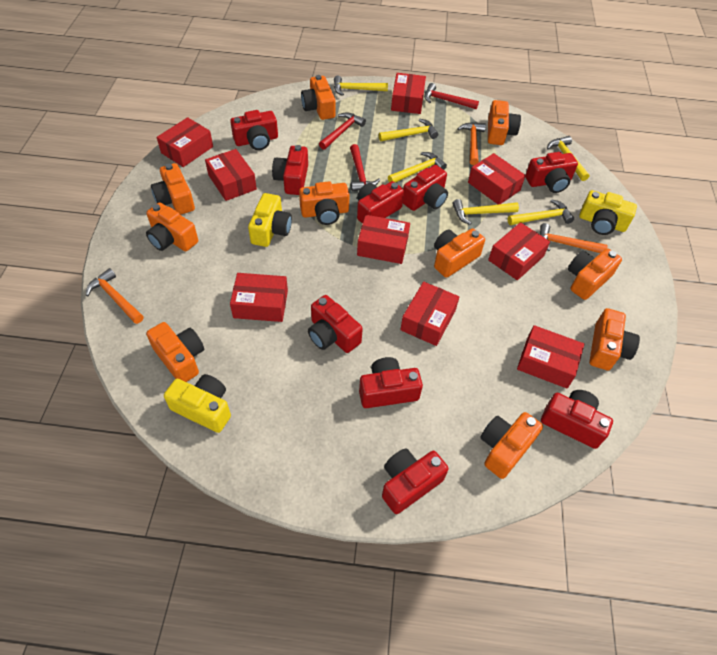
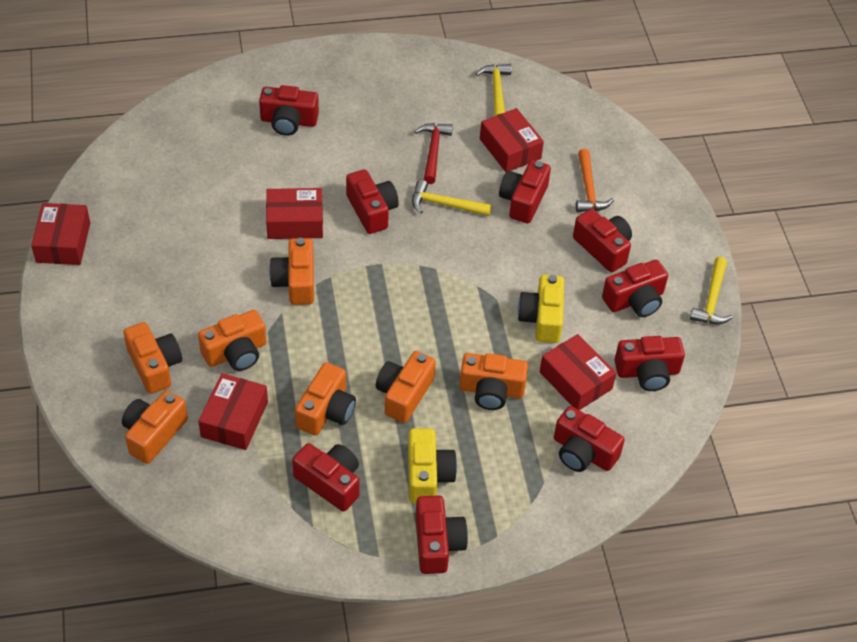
orange camera: [146,202,198,251] [146,322,204,382] [151,163,195,215] [299,181,350,225] [301,75,336,120] [434,228,485,278] [480,412,543,479] [488,100,521,145] [568,248,622,300] [589,308,640,370] = 10 -> [122,390,188,464] [123,322,182,394] [198,310,267,371] [269,238,314,305] [295,362,356,435] [376,351,436,423] [459,353,528,410] = 7
orange hammer: [86,268,144,324] [457,123,486,165] [540,223,608,253] = 3 -> [576,149,614,212] = 1
red box: [157,117,213,167] [205,149,257,201] [230,273,288,322] [357,215,410,264] [391,73,426,114] [400,282,459,346] [468,153,526,205] [488,222,550,280] [517,325,584,388] = 9 -> [31,203,90,265] [198,373,268,450] [266,188,323,239] [480,108,544,172] [540,334,616,410] = 5
red hammer: [319,112,366,150] [350,144,380,191] [424,83,479,109] = 3 -> [414,123,453,184] = 1
yellow camera: [164,374,231,433] [248,193,292,247] [579,190,637,235] = 3 -> [408,428,457,503] [518,275,564,343] = 2
yellow hammer: [334,75,388,96] [379,119,438,141] [388,152,447,183] [452,199,519,225] [508,199,574,225] [547,136,590,181] = 6 -> [412,180,491,216] [476,64,512,116] [690,257,733,324] = 3

